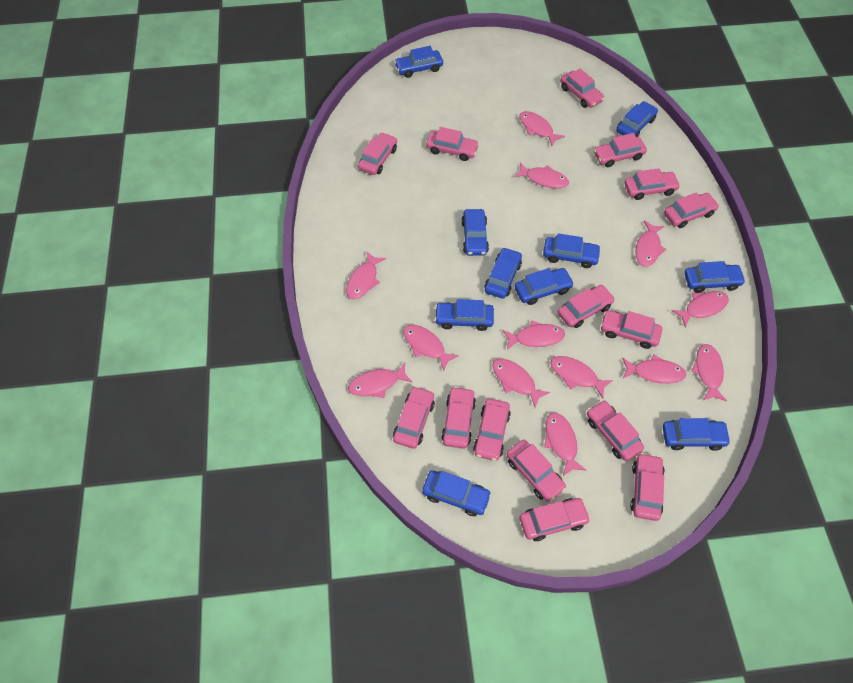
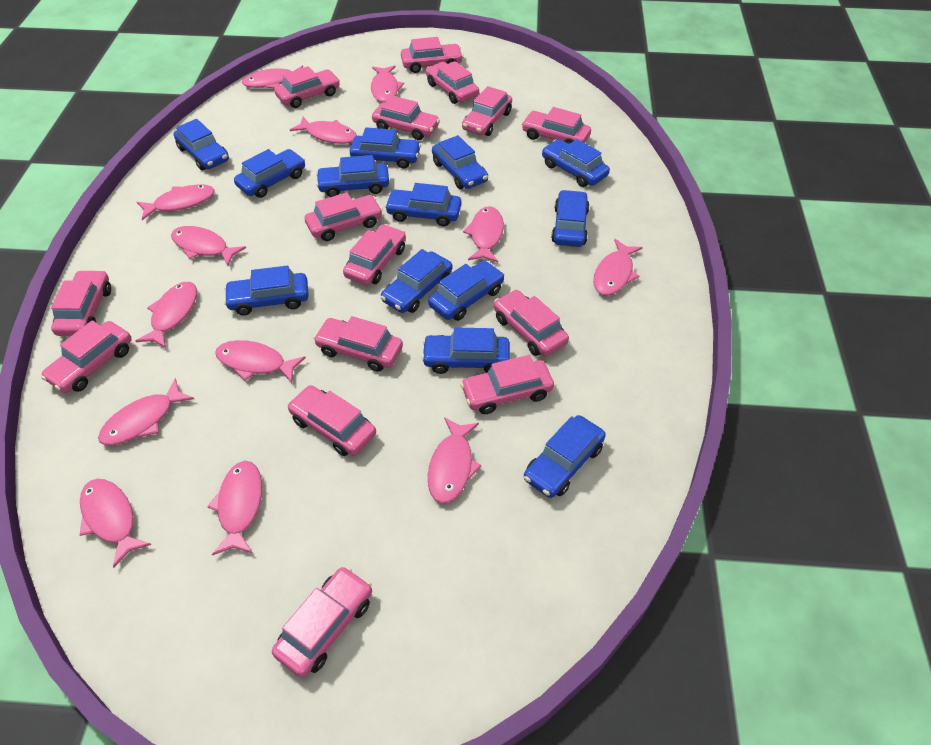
blue car: [394,46,443,78] [422,470,492,516] [435,299,494,331] [461,209,489,256] [484,247,522,299] [514,268,574,305] [543,233,601,268] [616,101,658,137] [662,418,731,451] [684,261,746,293] = 10 -> [174,119,229,171] [224,266,309,315] [234,149,305,198] [316,155,389,197] [350,127,421,169] [380,249,452,313] [385,183,462,226] [421,327,510,374] [428,261,504,321] [432,135,488,189] [524,415,606,498] [542,139,610,187] [551,190,590,247] = 13

